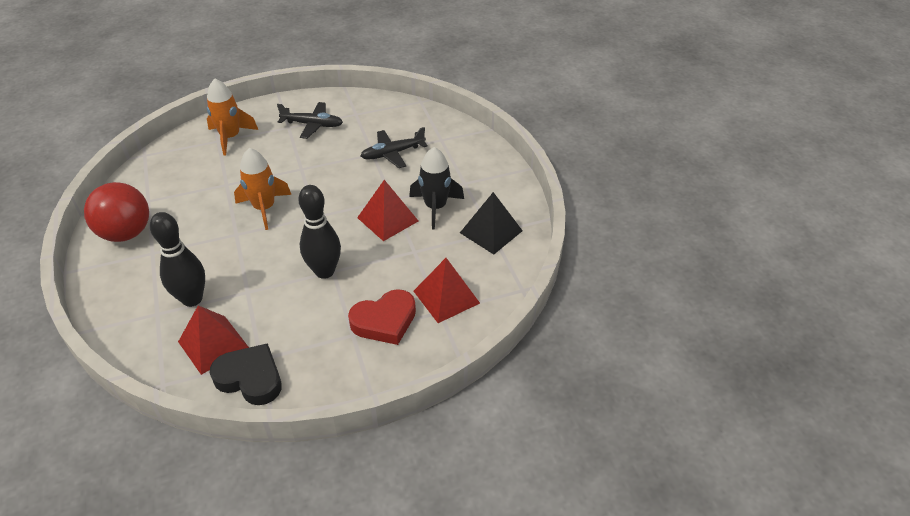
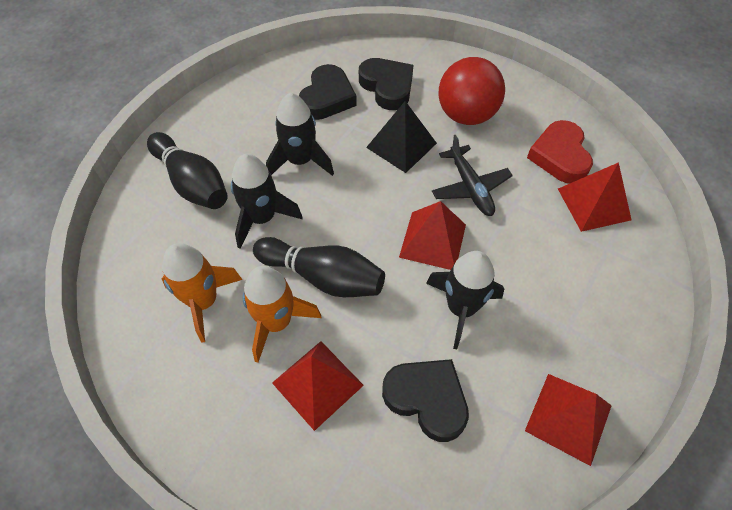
black heart: [210,343,282,405] = 1 -> [299,64,357,120] [359,58,413,110] [382,359,469,442] = 3
black plane: [277,102,343,139] [361,127,428,168] = 2 -> [432,135,513,216] = 1
black rocket: [409,147,464,230] = 1 -> [231,154,303,249] [266,93,334,176] [426,251,504,349] = 3
red pyramid: [178,305,249,375] [357,180,418,241] [414,258,480,323] = 3 -> [272,341,364,431] [399,201,466,270] [525,374,612,466] [558,162,631,232] = 4

